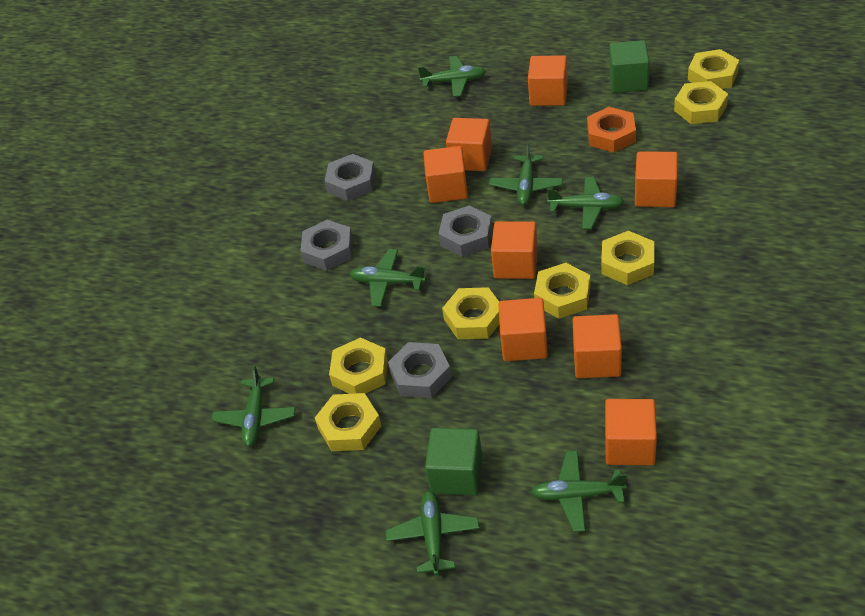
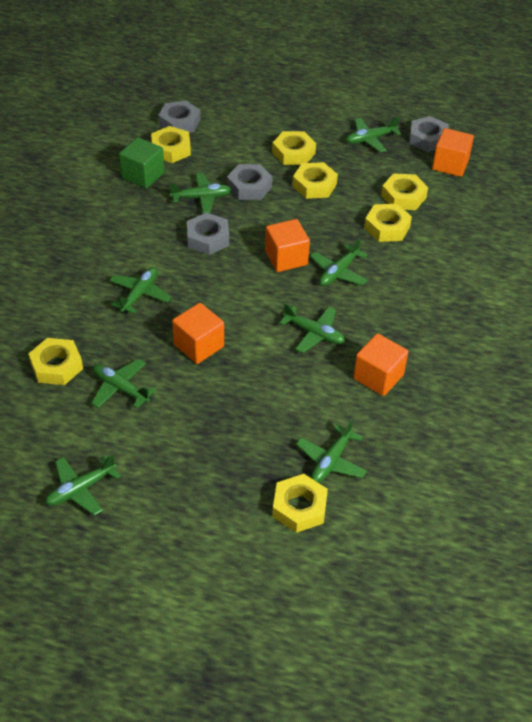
green cube: [425,428,483,495] [609,40,649,93] = 2 -> [119,137,165,189] = 1
green plane: [212,365,296,447] [350,249,426,307] [385,491,480,575] [418,56,486,97] [489,142,563,206] [531,451,627,532] [547,177,624,229] = 7 -> [45,454,121,516] [91,359,156,408] [109,267,171,314] [169,173,232,213] [279,303,345,353] [296,418,367,483] [310,238,368,286] [346,116,401,153] = 8
orange cube: [423,146,468,203] [446,118,492,171] [491,221,538,279] [498,298,548,361] [528,55,568,106] [573,314,622,378] [605,399,657,465] [635,151,678,207] = 8 -> [172,303,224,364] [265,219,310,272] [353,333,408,396] [432,128,474,177] = 4
orange nut: [587,107,636,153] = 1 -> none = 0

